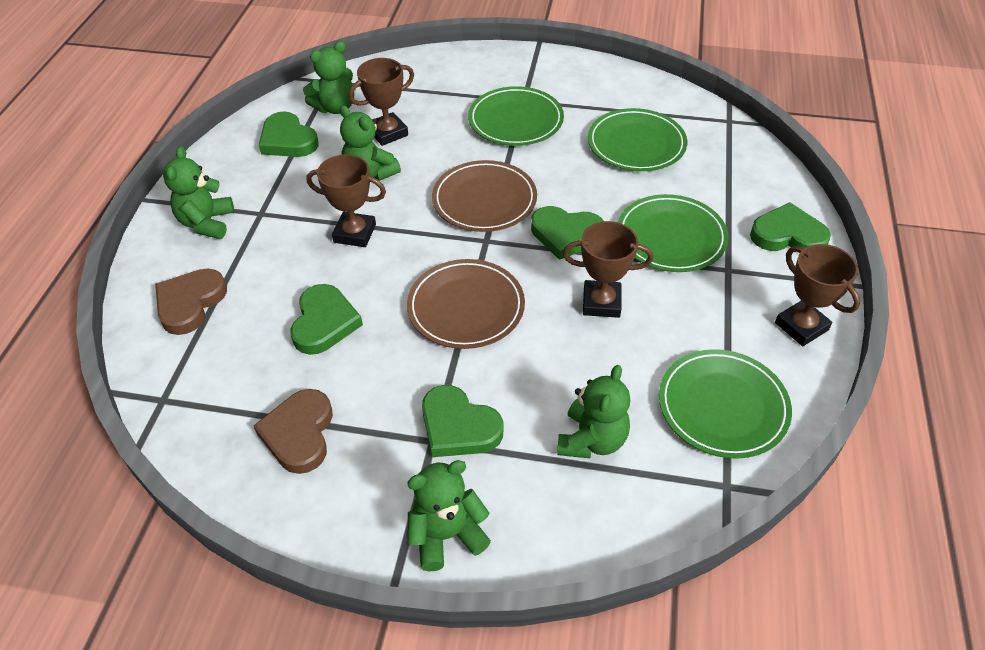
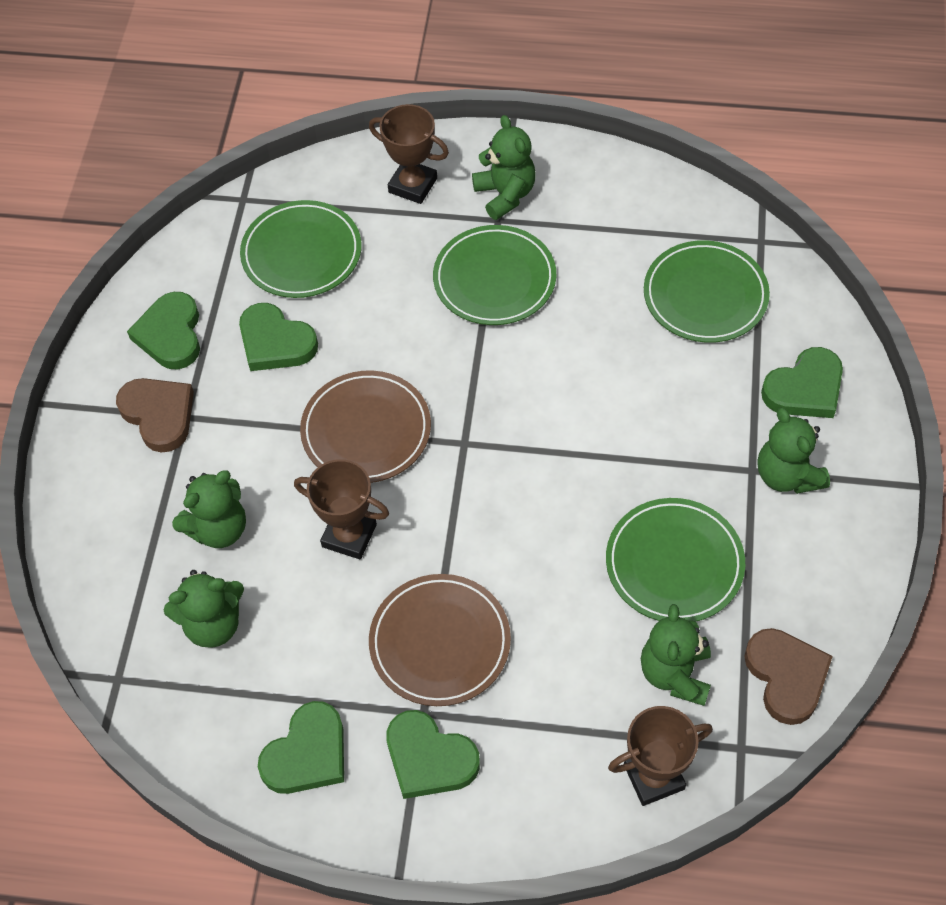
brown trophy: [306,154,386,247] [349,58,414,146] [563,221,653,318] [775,244,860,346] = 4 -> [294,459,389,559] [369,104,449,204] [608,706,713,806] = 3

